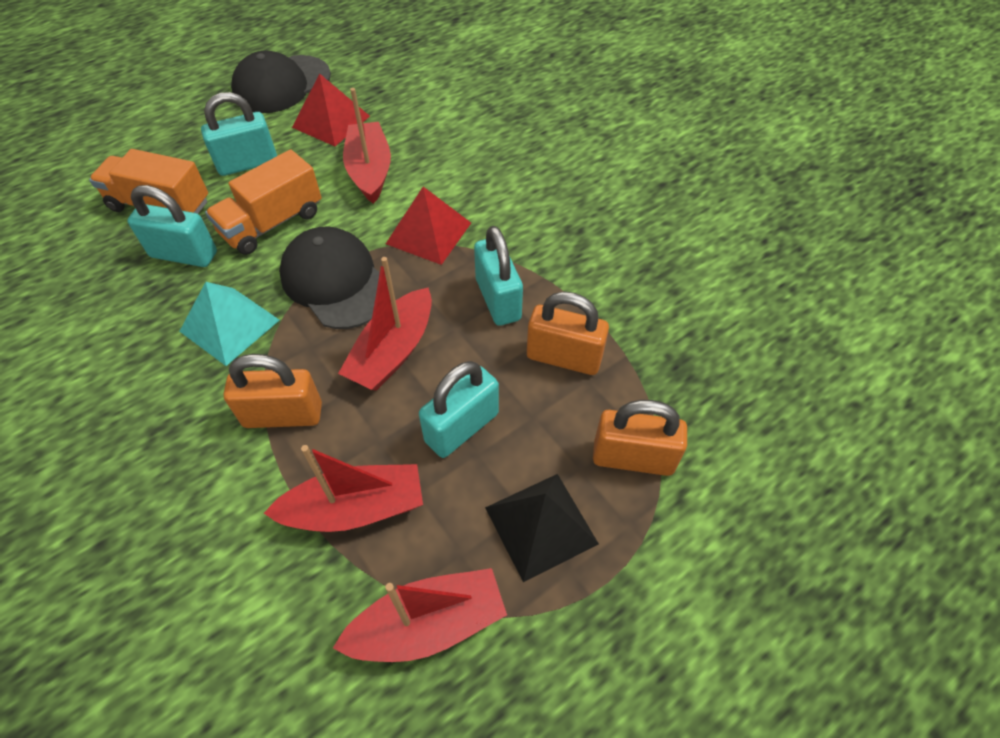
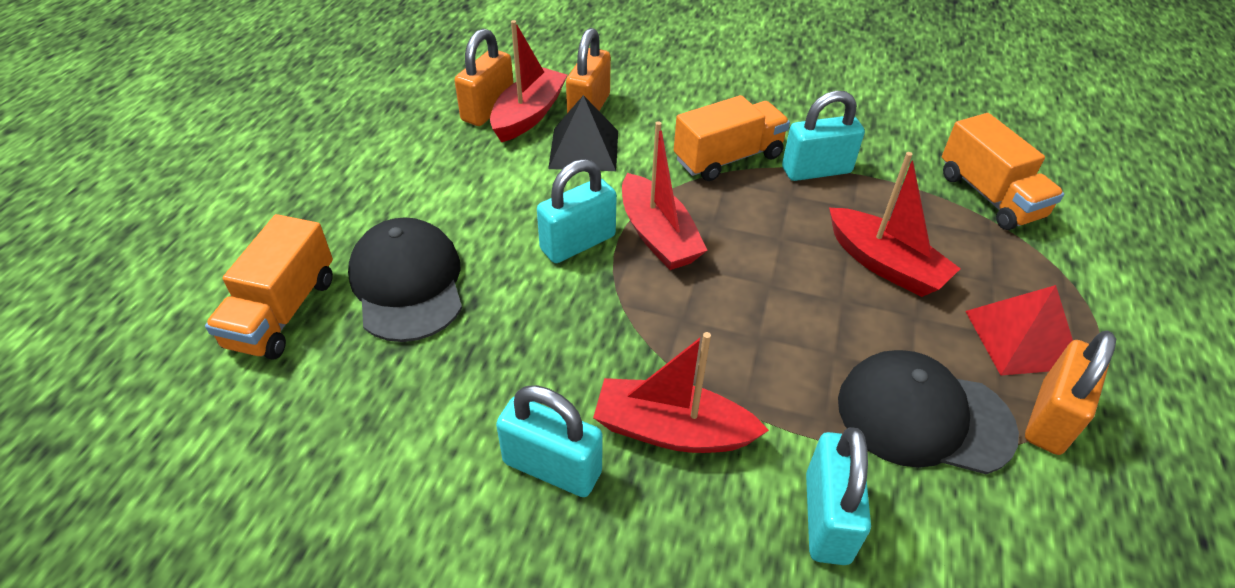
orange truck: [89,149,208,214] [205,149,321,255] = 2 -> [205,214,333,360] [674,95,790,181] [942,113,1064,230] = 3
red pyramid: [292,74,370,146] [386,187,471,265] = 2 -> [965,285,1073,376] = 1
turquoise pyramid: [179,282,280,366] = 1 -> none = 0

